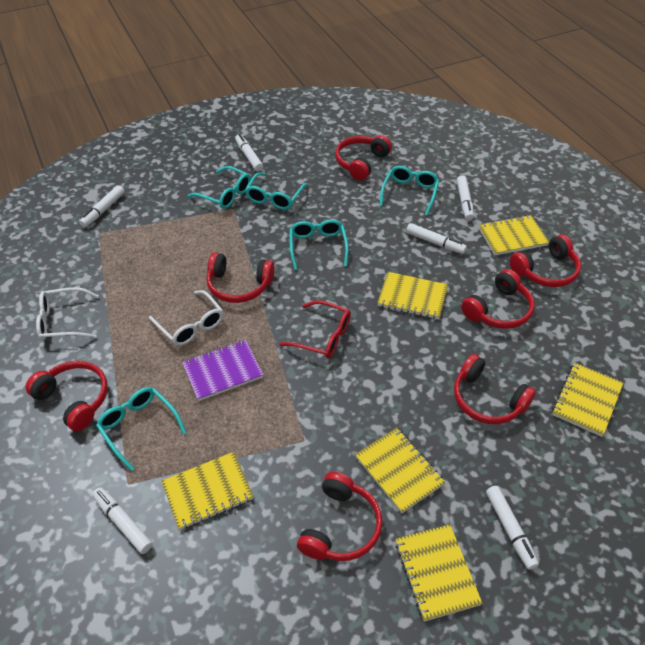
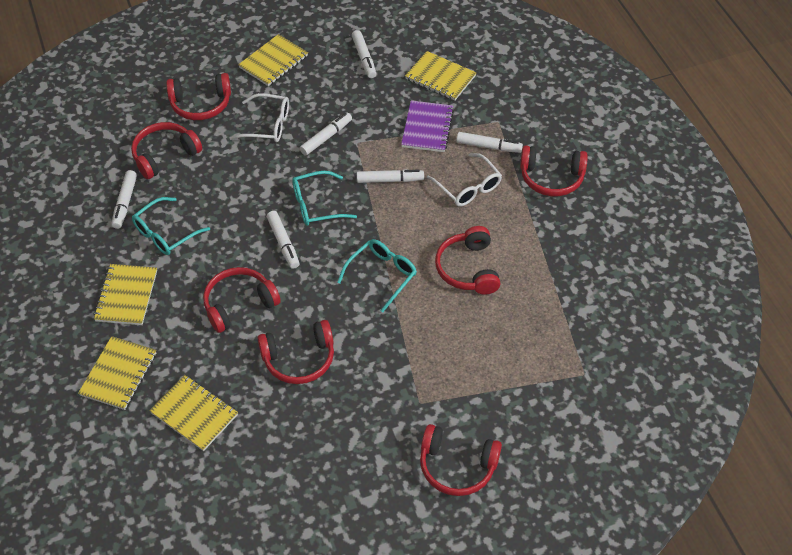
red glasses: [279,300,351,358] = 1 -> none = 0
turquoise glasses: [96,387,187,471] [188,166,251,209] [245,172,307,210] [289,219,349,270] [380,166,439,216] = 5 -> [132,197,210,255] [292,171,357,226] [337,239,417,313] = 3
yellow notebook: [162,452,254,530] [355,428,445,513] [377,272,448,319] [395,524,483,622] [479,215,549,255] [552,363,623,437] = 6 -> [78,336,156,410] [93,264,157,325] [149,375,238,451] [238,34,308,86] [405,51,476,101] = 5

